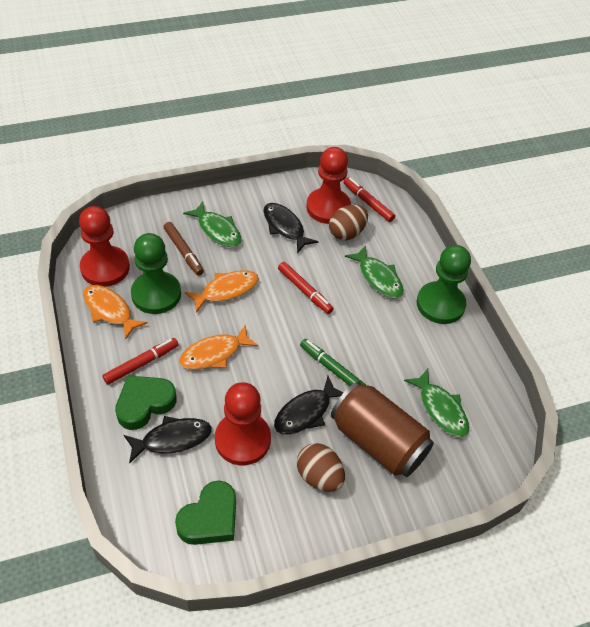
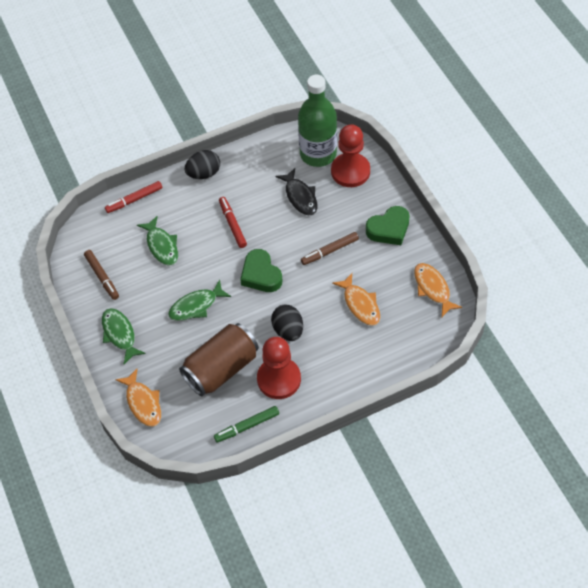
black egg: none = 0 -> [185,150,220,179] [271,305,303,341] = 2
black fish: [124,416,212,464] [263,203,319,253] [274,376,344,435] = 3 -> [275,168,317,215] = 1
brown egg: [297,443,345,492] [329,205,368,240] = 2 -> none = 0
brown marker: [164,222,204,276] = 1 -> [84,250,119,300] [301,232,359,265] = 2
green bottle: none = 0 -> [298,75,337,167] = 1
green pawn: [131,233,181,314] [417,245,471,324] = 2 -> none = 0
red marker: [102,338,179,385] [278,262,334,314] [344,177,395,222] = 3 -> [105,181,162,213] [219,197,247,248] = 2
red pawn: [79,206,130,287] [215,382,271,465] [307,147,351,224] = 3 -> [257,337,301,399] [331,124,370,187] = 2

